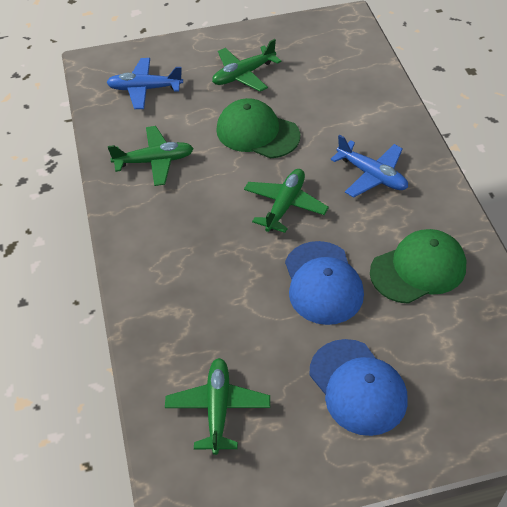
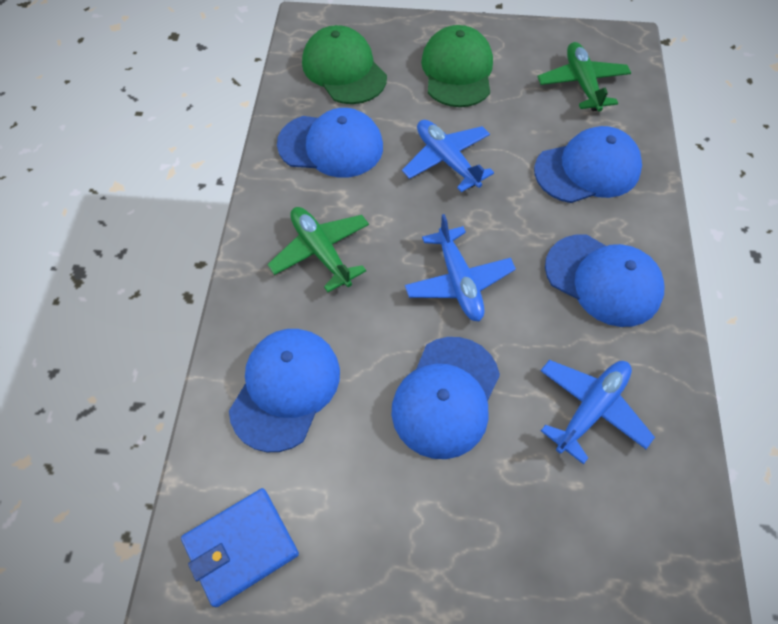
blue cap: [285,241,364,325] [309,339,407,436] = 2 -> [229,329,340,452] [277,108,383,178] [392,337,500,459] [534,126,642,203] [545,234,664,327] = 5
blue plane: [106,58,183,109] [331,135,408,198] = 2 -> [402,120,494,192] [405,214,516,321] [540,360,655,464] = 3
blue wallet: none = 0 -> [181,488,299,607] = 1
green plane: [108,126,194,186] [165,358,270,455] [212,39,281,92] [244,169,329,233] = 4 -> [267,207,369,292] [537,42,631,112] = 2

